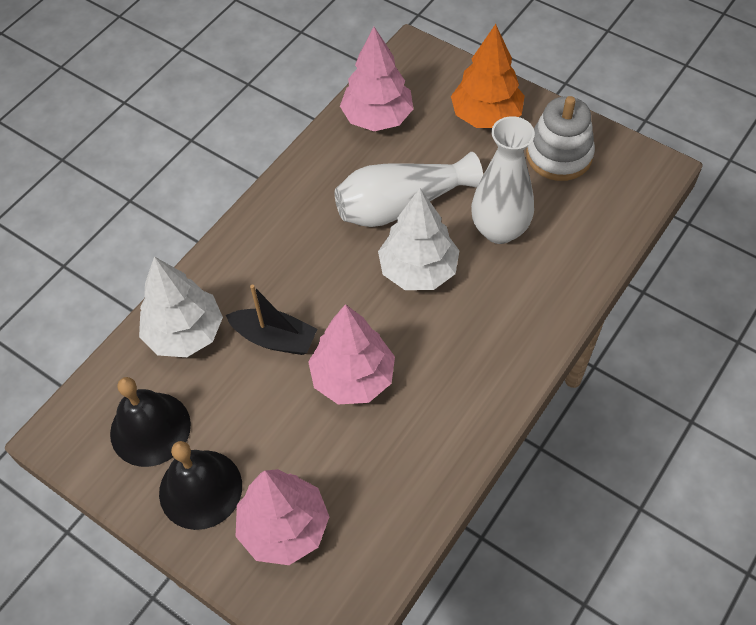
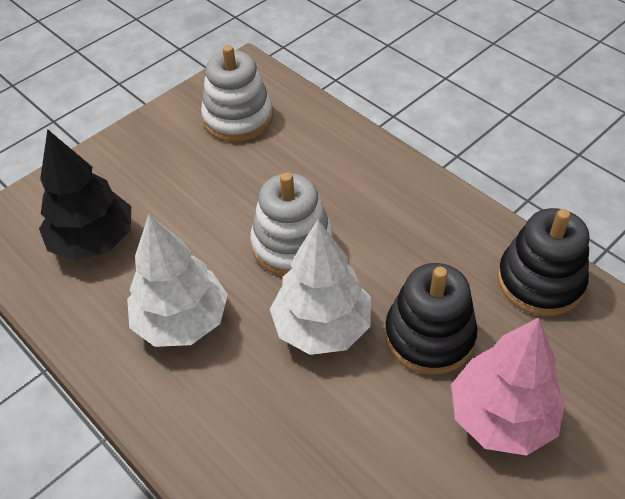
black bell: [110,377,191,467] [159,441,242,530] = 2 -> none = 0
black boat: [226,285,317,355] = 1 -> none = 0
black stacking toy: none = 0 -> [385,263,477,375] [497,208,589,316] = 2
black tree: none = 0 -> [39,129,131,261] = 1
orange tree: [451,24,525,128] = 1 -> none = 0
pink tree: [236,469,329,565] [308,304,395,404] [340,27,413,131] = 3 -> [451,318,565,456] = 1
white stacking toy: [526,96,595,181] = 1 -> [201,45,273,142] [250,172,333,276] = 2
white vase: [335,152,483,227] [471,116,535,244] = 2 -> none = 0

